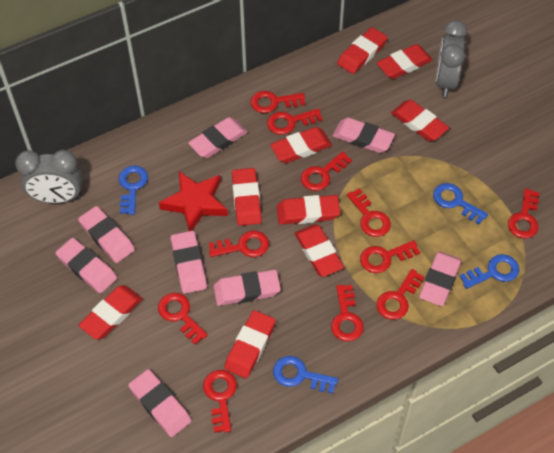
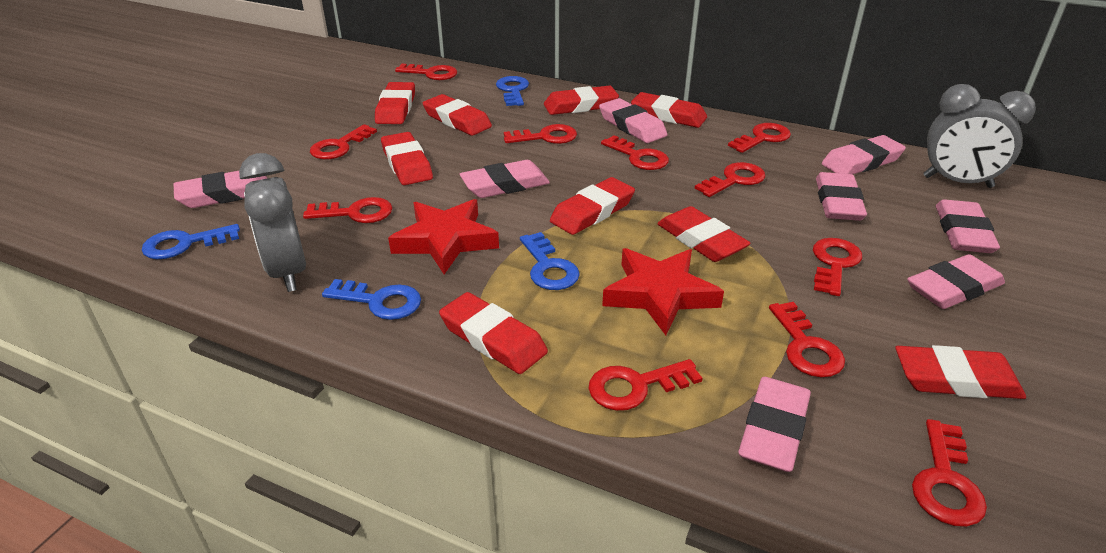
red star: [159,171,228,231] = 1 -> [388,199,499,274] [602,248,724,335] = 2

